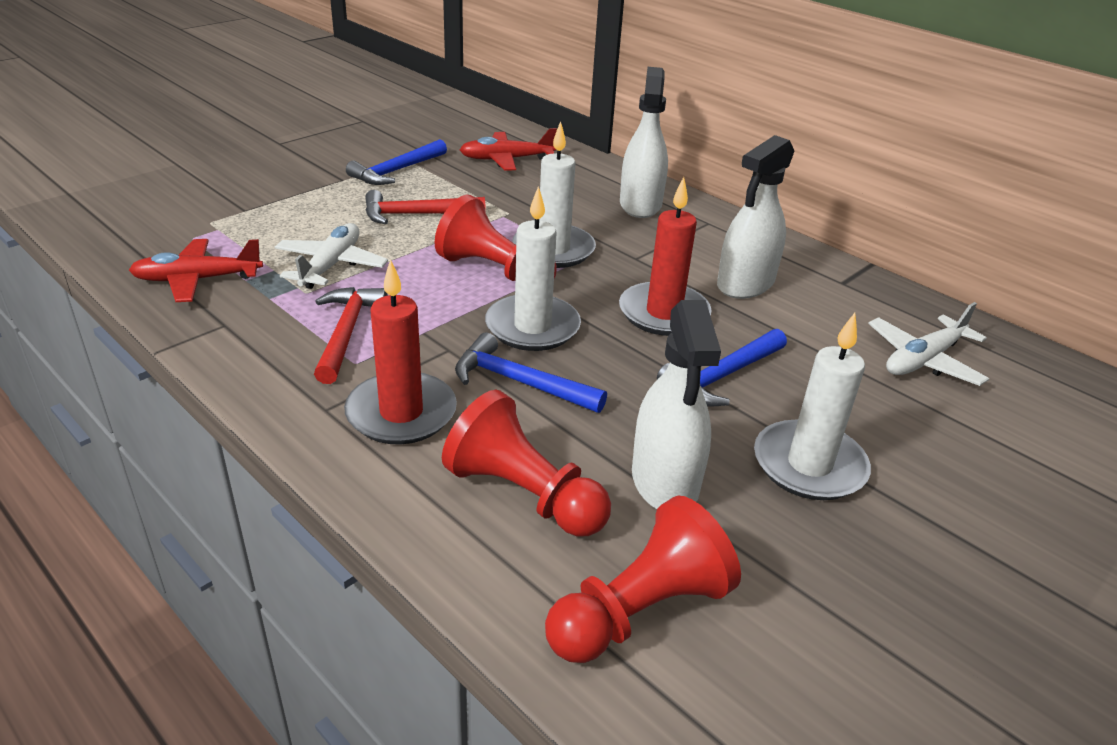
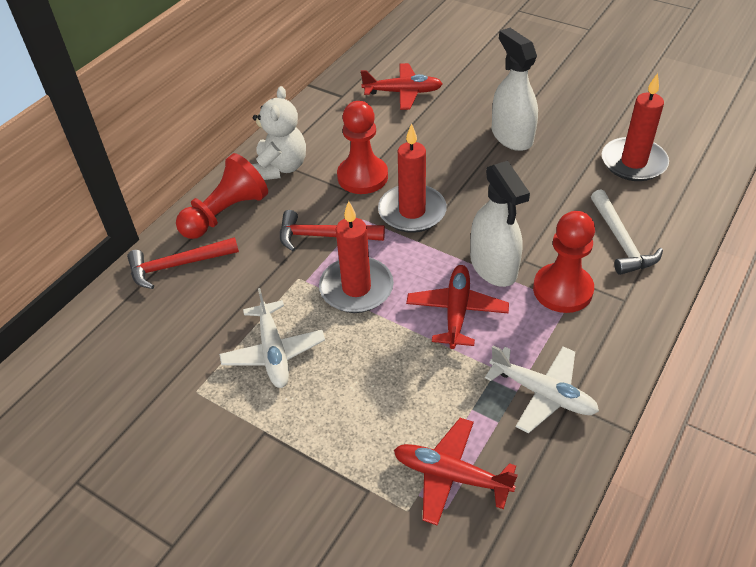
blue hammer: [346,139,447,185] [455,332,607,413] [657,329,787,407] = 3 -> none = 0
red candle: [344,259,457,445] [619,177,712,336] = 2 -> [319,201,394,313] [378,123,447,233] [602,73,669,181] = 3
red plane: [129,239,263,302] [460,128,557,171] = 2 -> [361,63,443,110] [394,418,518,526] [406,265,509,349] = 3
white candle: [485,186,581,351] [512,121,596,268] [754,313,871,500] = 3 -> none = 0
white hammer: none = 0 -> [591,189,663,275] = 1
white spray bottle: [620,67,668,218] [632,300,721,509] [717,135,794,299] = 3 -> [470,161,530,287] [492,28,538,151] = 2
white teddy bear: none = 0 -> [252,86,306,180] = 1

